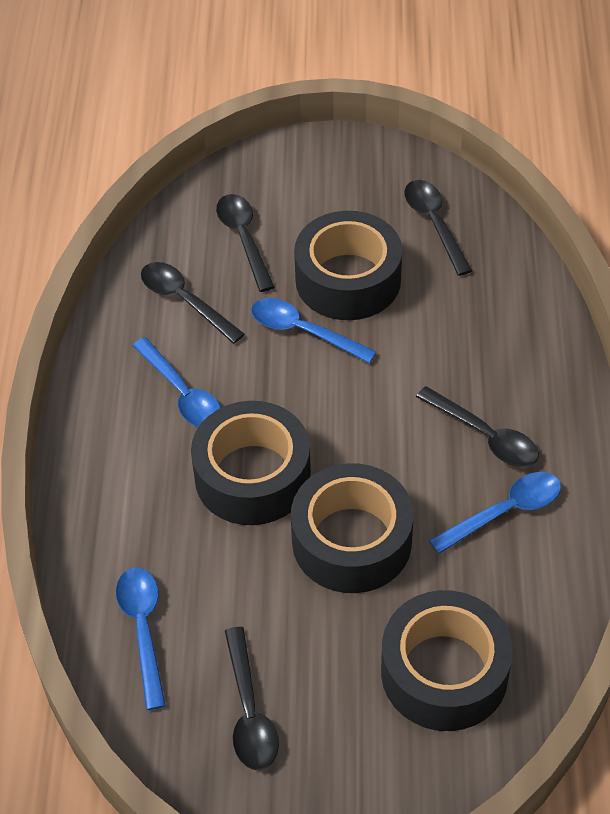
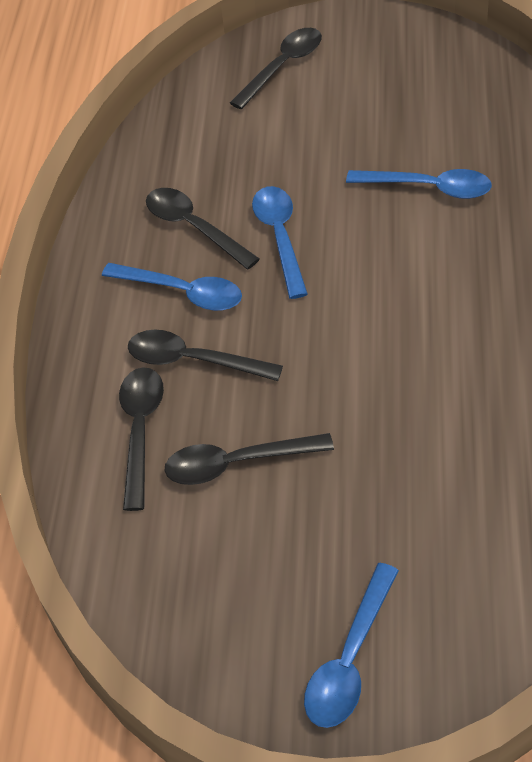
black tape: [191,401,311,525] [291,463,413,593] [294,211,402,320] [381,590,513,731] = 4 -> none = 0

